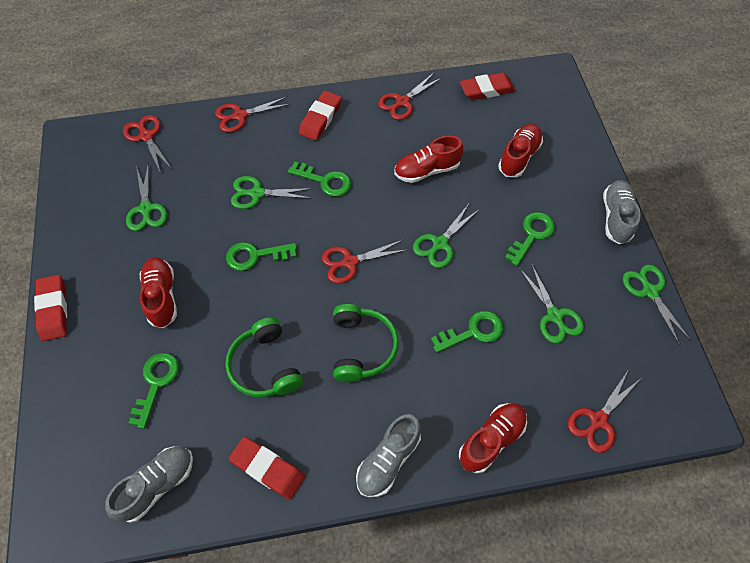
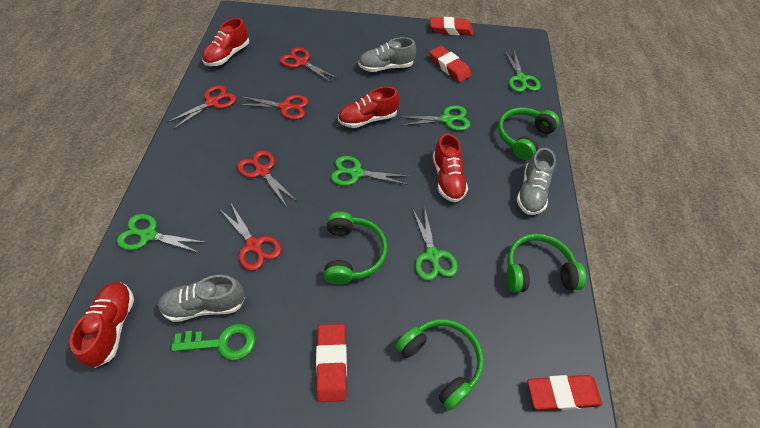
green headphones: [225,317,303,397] [333,304,399,382] = 2 -> [324,212,388,285] [396,319,484,411] [498,108,559,160] [506,234,586,293] = 4
green key: [129,353,179,429] [226,242,297,271] [288,161,351,197] [431,311,503,353] [505,212,555,266] = 5 -> [171,323,256,360] = 1

